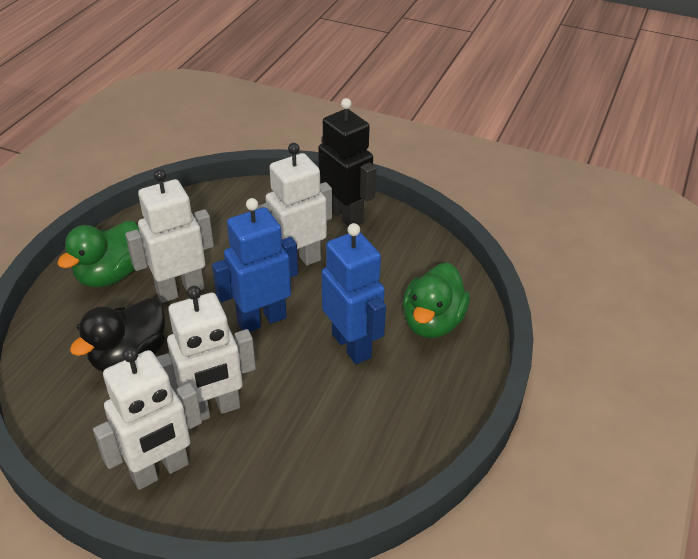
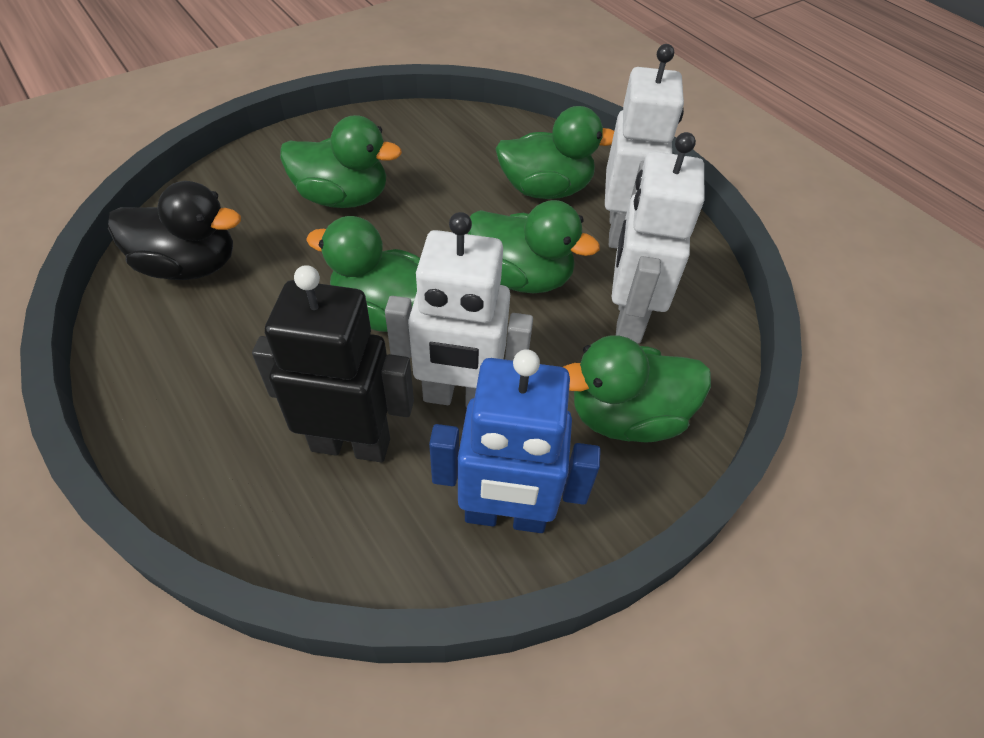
blue robot: [212,198,298,332] [322,223,386,364] = 2 -> [429,349,601,533] = 1
green duck: [57,221,140,287] [403,263,470,338] = 2 -> [280,115,402,208] [306,216,420,332] [468,200,600,293] [496,106,614,199] [563,335,711,443] = 5
white robot: [93,347,202,490] [125,169,214,303] [156,286,256,421] [257,143,332,266] = 4 -> [385,212,533,408] [605,44,684,248] [612,132,704,344] = 3

